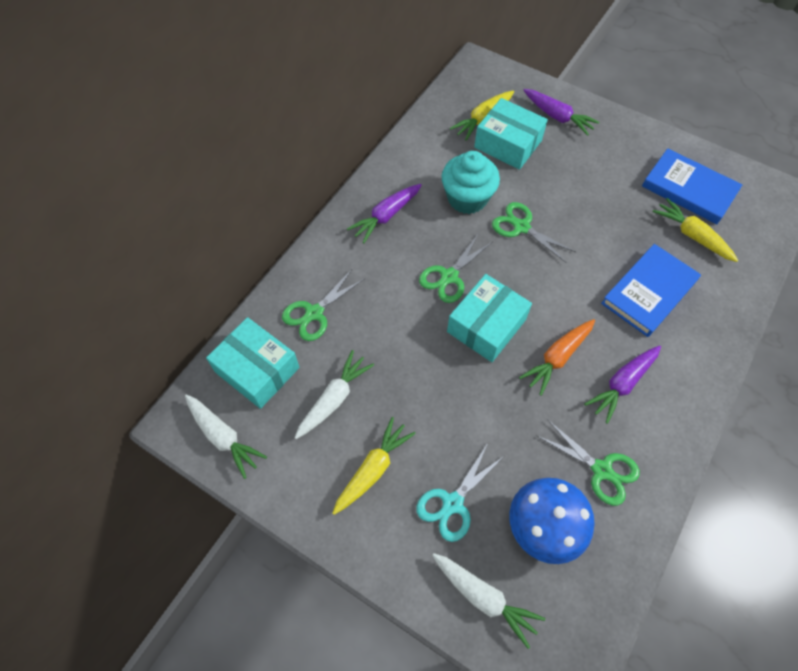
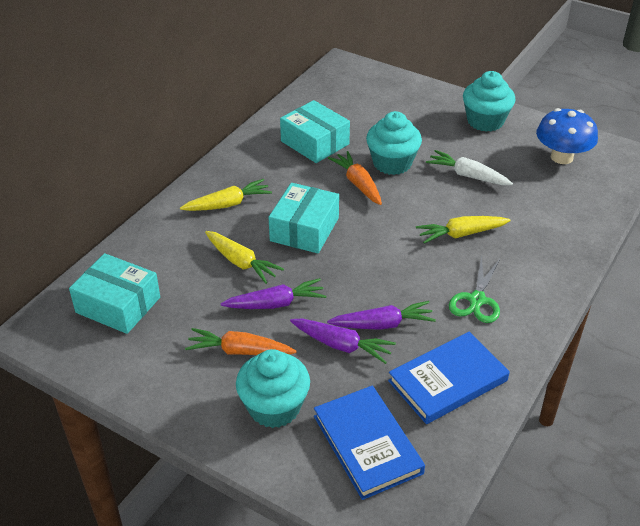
green scissors: [282,269,364,341] [419,233,492,303] [492,202,576,263] [536,420,640,506] = 4 -> [449,255,500,323] = 1
orange carrot: [519,319,595,396] = 1 -> [185,328,296,355] [328,151,382,205] = 2
turquoise cupcake: [442,151,500,214] = 1 -> [236,349,310,428] [366,111,422,175] [463,71,516,132] = 3
turquoise scissors: [416,443,504,542] = 1 -> none = 0
white carrot: [185,394,267,479] [295,350,374,439] [432,553,545,649] = 3 -> [426,150,513,185] = 1

